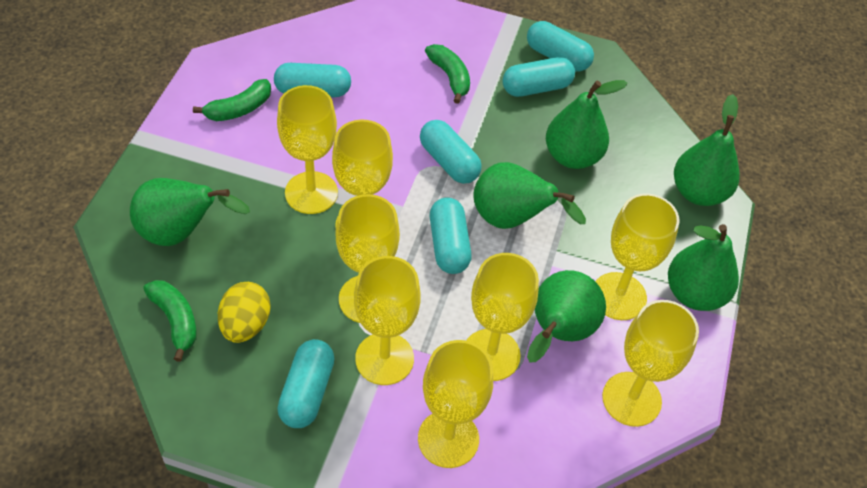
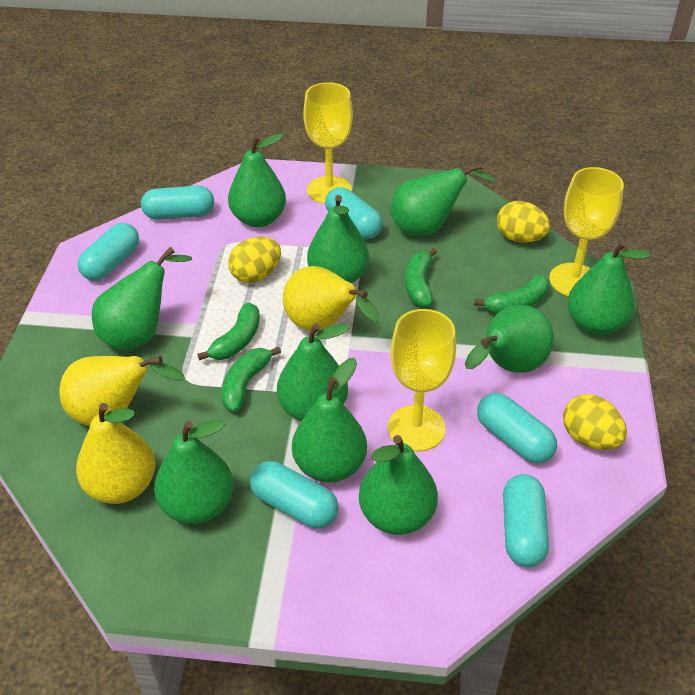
green banana: [143,280,197,362] [193,79,271,121] [425,44,470,104] = 3 -> [197,303,260,361] [222,346,281,412] [405,248,437,307] [474,275,549,314] = 4
green pear: [130,178,250,246] [473,162,586,229] [527,270,606,363] [546,80,628,169] [668,224,739,311] [674,94,740,206] = 6 -> [92,247,192,351] [154,420,234,524] [228,134,286,227] [277,323,350,421] [292,358,367,483] [307,195,369,283] [359,435,438,535] [390,163,497,236] [465,305,554,373] [567,240,650,335] = 10
yellow egg: [218,282,271,343] = 1 -> [228,237,281,283] [497,201,550,243] [563,394,627,450] = 3
yellow goblet: [277,85,338,214] [332,120,393,228] [336,194,400,323] [354,256,421,385] [418,340,493,468] [466,253,539,381] [595,193,679,320] [602,300,699,427] = 8 -> [303,82,353,204] [388,309,456,452] [549,167,624,296] = 3
yellow pear: none = 0 -> [59,356,185,426] [76,403,155,504] [283,266,380,331] = 3

